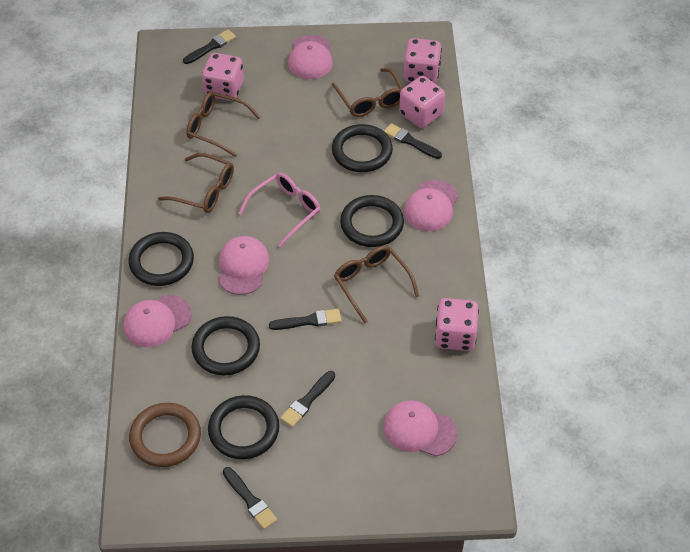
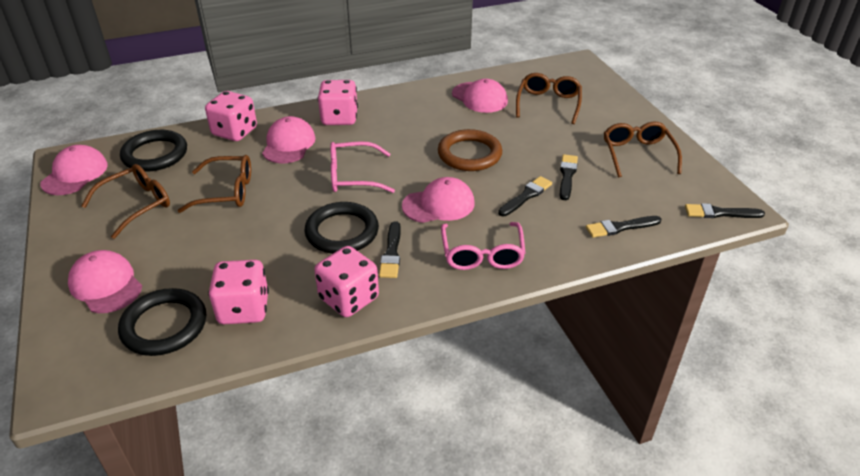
black ring: [128,232,194,286] [191,316,260,376] [208,395,279,459] [332,124,393,172] [340,195,404,247] = 5 -> [118,288,206,356] [120,130,187,171] [304,202,379,254] = 3
pink glasses: [238,173,321,247] = 1 -> [330,141,395,193] [441,222,526,270] = 2

